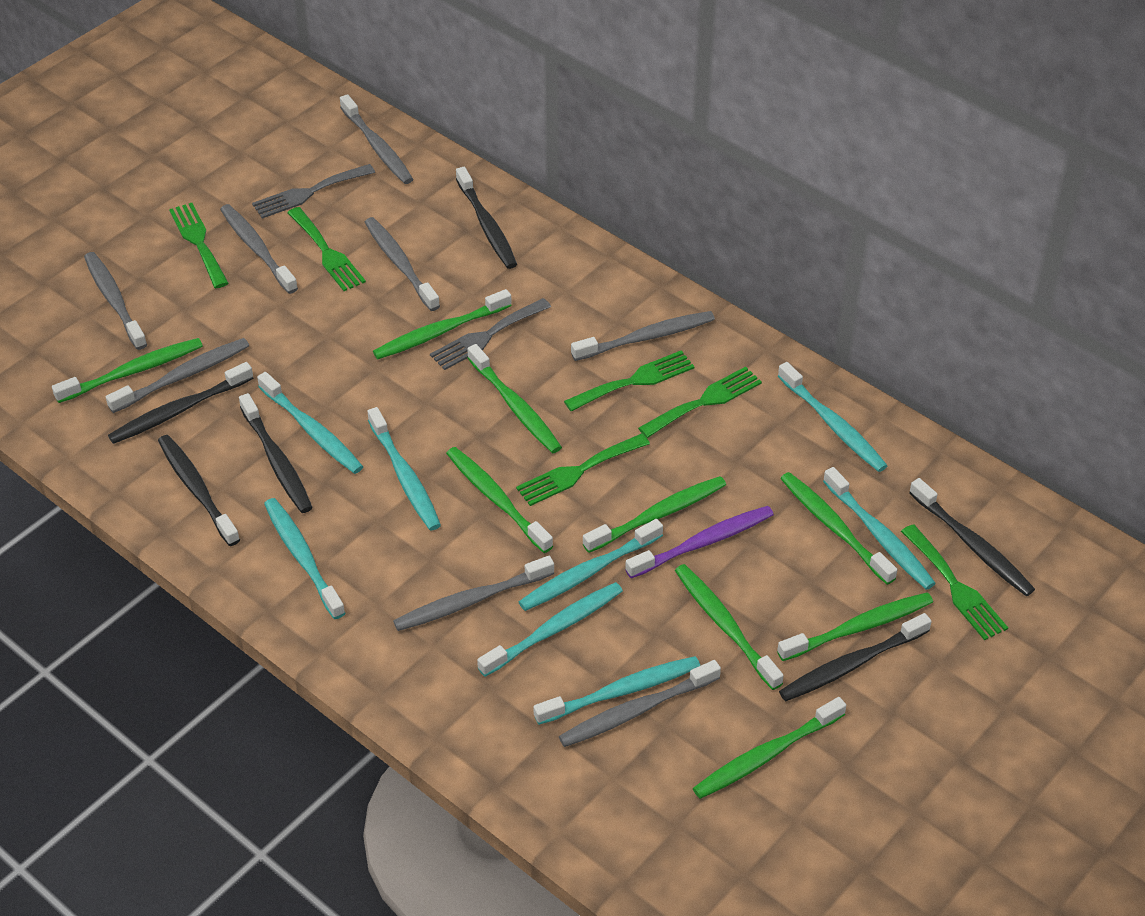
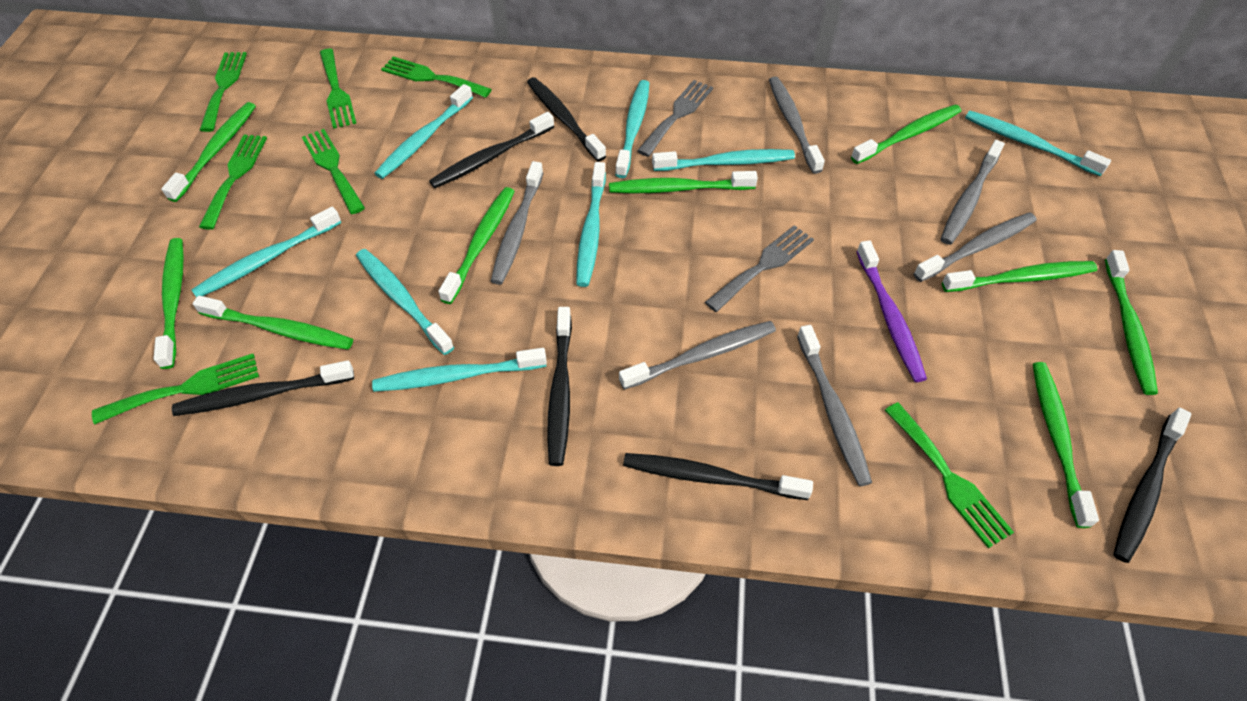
green fork: [169,203,229,288] [287,207,366,291] [516,433,650,506] [564,350,695,412] [638,367,762,438] [901,524,1008,641] = 6 -> [92,354,259,425] [199,135,267,230] [200,52,247,132] [302,129,365,214] [320,49,356,129] [381,57,492,98] [885,402,1014,548] = 7
grey toothbrush: [84,252,147,350] [106,338,249,413] [220,204,298,294] [340,94,413,184] [365,217,440,311] [393,556,554,631] [559,660,721,747] [571,311,715,361] = 8 -> [491,161,543,285] [619,321,776,390] [769,77,825,174] [797,325,872,486] [914,212,1037,282] [941,140,1005,245] = 6

